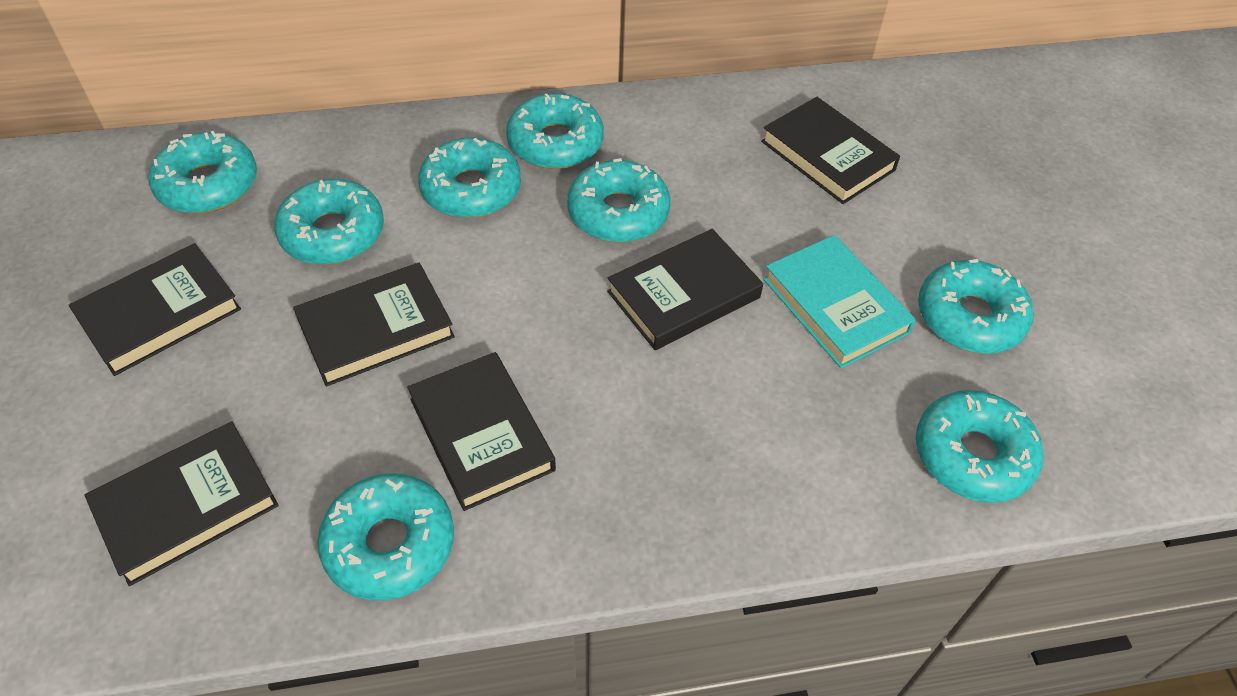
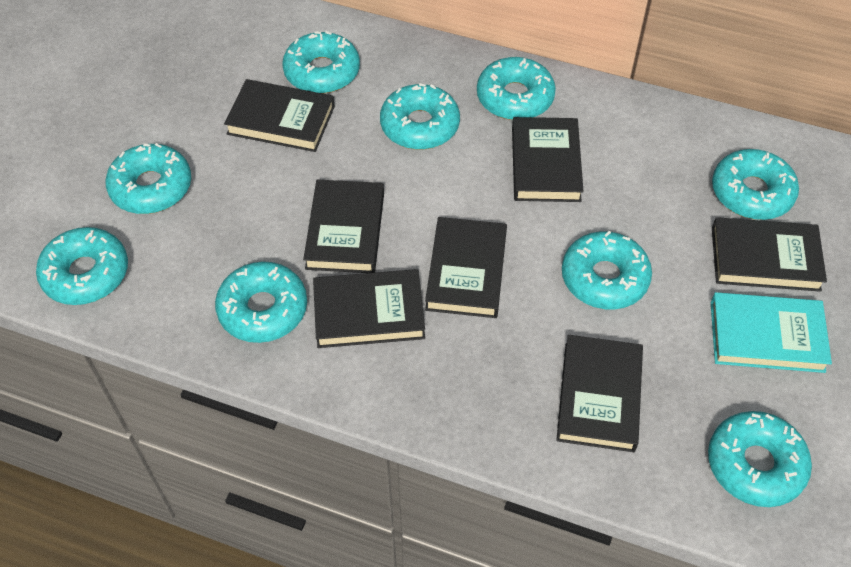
black book: [69,243,241,376] [84,421,279,586] [293,262,455,387] [407,352,556,511] [607,229,763,350] [761,97,900,204] = 6 -> [224,79,335,152] [303,180,384,273] [313,269,425,348] [425,217,507,318] [512,117,584,202] [556,335,643,452] [712,217,827,292] = 7
turquoise donut: [149,131,257,213] [274,179,384,265] [317,473,454,601] [418,137,521,218] [506,93,604,169] [567,158,670,243] [916,390,1044,503] [918,259,1033,354] = 8 -> [36,227,128,305] [105,143,191,214] [215,261,307,343] [282,31,360,94] [380,83,460,150] [477,57,556,120] [562,231,652,309] [708,411,812,507] [712,149,799,220] = 9

